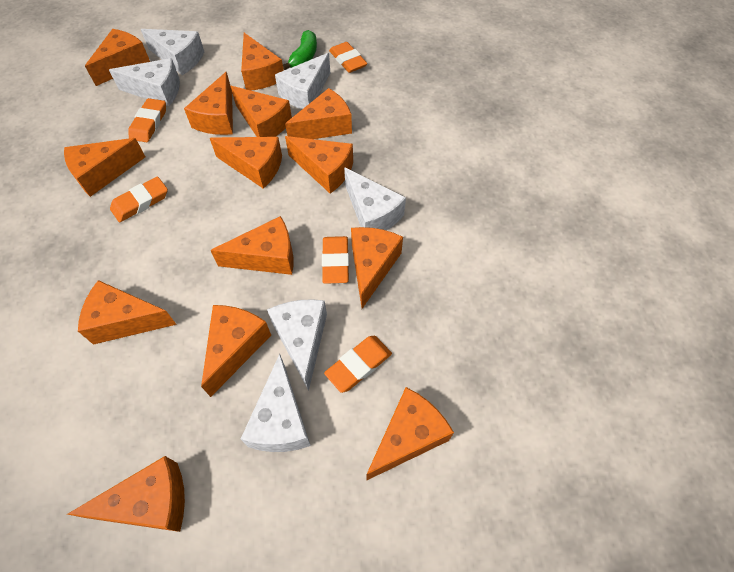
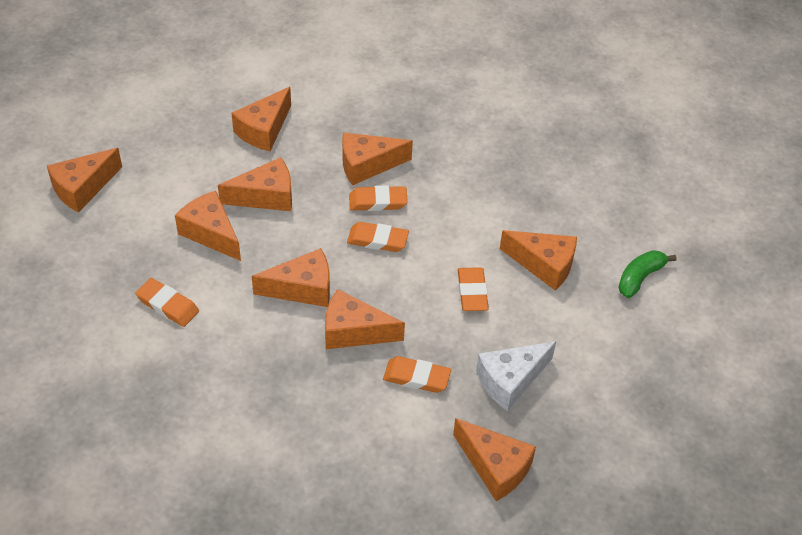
orange cheese: [64,138,145,197] [67,456,185,532] [78,280,177,345] [85,29,150,86] [184,72,233,135] [201,305,271,397] [210,137,282,189] [210,216,294,275] [230,86,292,137] [241,33,284,90] [285,88,352,139] [285,136,353,193] [351,227,403,309] [366,387,454,481] = 14 -> [47,148,122,213] [175,191,241,261] [218,157,292,211] [231,87,291,151] [252,248,330,307] [325,289,405,349] [342,132,413,185] [453,418,536,501] [500,230,577,291] = 9
white cheese: [109,58,180,106] [141,29,204,75] [241,354,311,452] [267,299,327,391] [275,53,330,110] [344,167,406,231] = 6 -> [476,341,556,411] = 1

